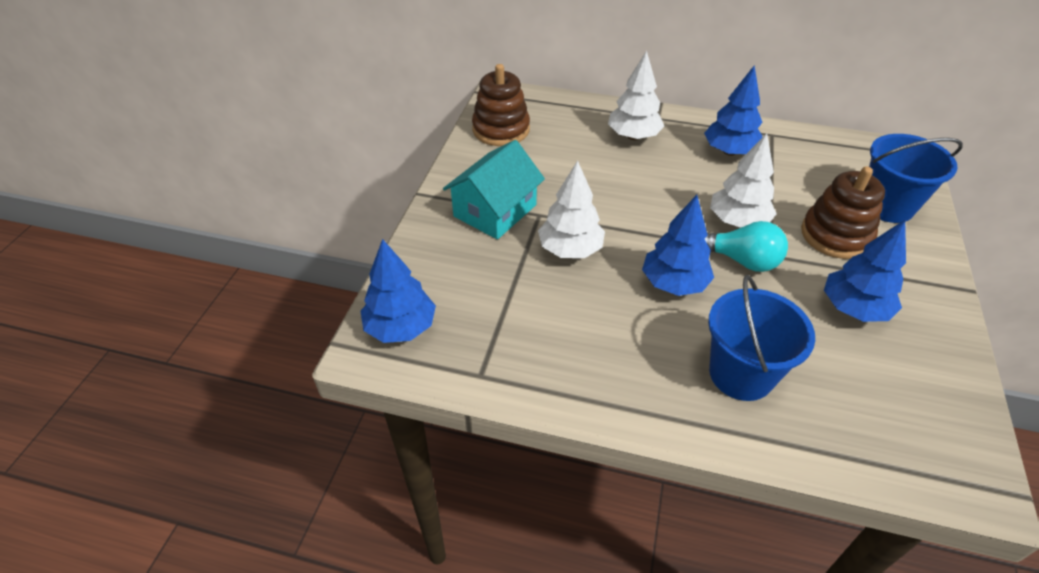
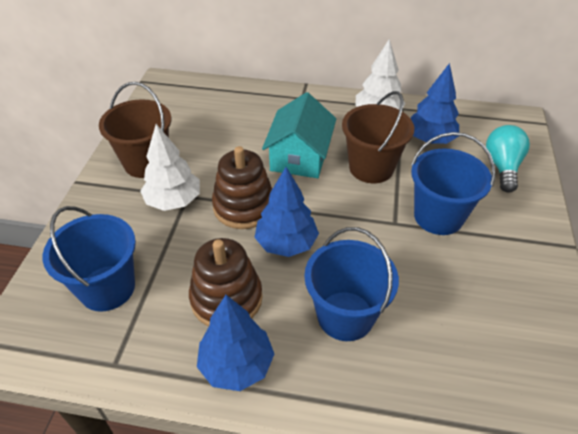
blue bucket: [708,275,815,401] [869,134,963,223] = 2 -> [43,206,136,312] [304,227,399,341] [411,132,495,235] = 3
blue tree: [361,239,436,343] [642,195,714,296] [704,65,762,156] [824,220,906,322] = 4 -> [197,295,274,391] [254,167,319,257] [410,63,459,144] = 3
brown bucket: none = 0 -> [99,82,172,178] [342,91,414,183] = 2
white tree: [538,160,605,258] [608,51,664,140] [710,133,777,228] = 3 -> [140,124,200,211] [355,39,406,110] = 2

